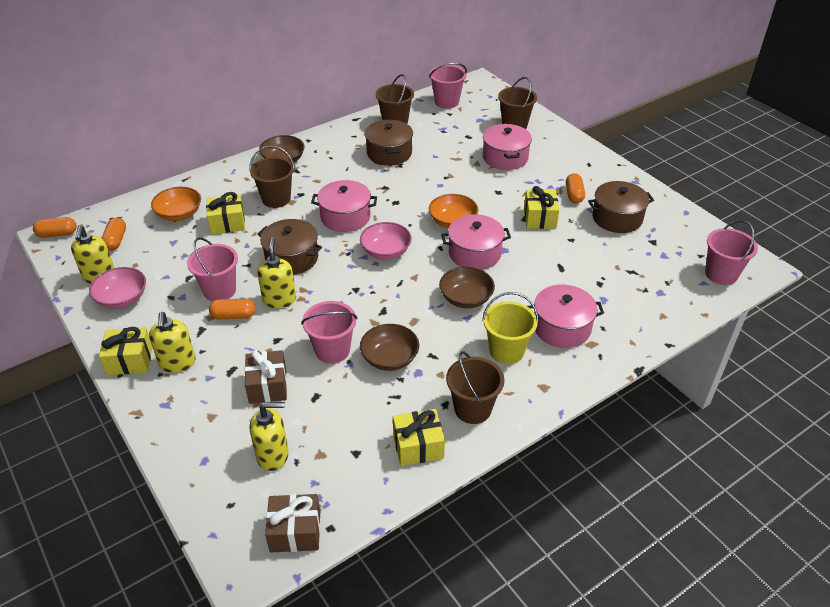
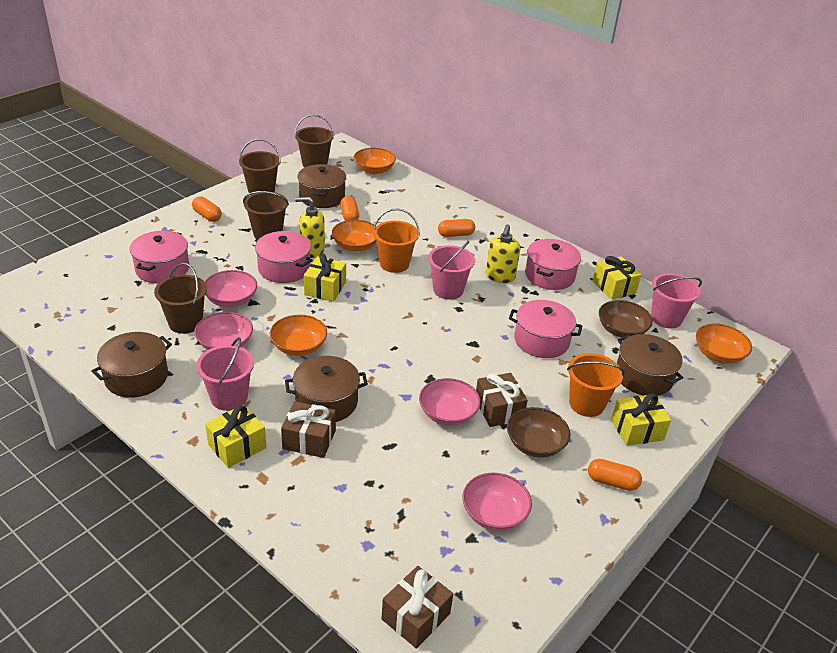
brown bowl: [259,135,305,163] [360,324,419,371] [439,267,495,308] = 3 -> [507,407,570,458] [599,300,653,338] = 2
brown gift: [245,350,287,404] [265,494,320,552] = 2 -> [281,401,336,458] [382,566,453,649] [476,373,528,427] = 3
brown pot: [258,219,322,275] [365,120,413,165] [588,181,654,233] = 3 -> [92,332,172,398] [285,356,368,422] [298,164,346,208] [617,334,683,396] = 4
orange bowl: [151,187,201,221] [429,194,478,228] = 2 -> [270,315,327,356] [332,220,377,252] [354,148,396,174] [696,324,752,364] = 4
orange bucket: none = 0 -> [373,209,420,273] [567,353,625,417] = 2
pink bowl: [89,267,146,309] [360,222,412,260] = 2 -> [194,312,253,350] [205,270,257,307] [419,378,481,426] [463,473,532,531] = 4
pink bucket: [187,237,238,301] [301,301,357,364] [429,63,467,109] [705,220,758,285] = 4 -> [196,337,254,411] [428,241,475,300] [651,273,702,328] = 3
yellow bucket: [482,292,539,364] = 1 -> none = 0
yellow soap dispenser: [71,225,114,284] [149,312,196,373] [250,402,289,471] [257,238,296,308] = 4 -> [295,197,325,258] [486,225,520,283] = 2

